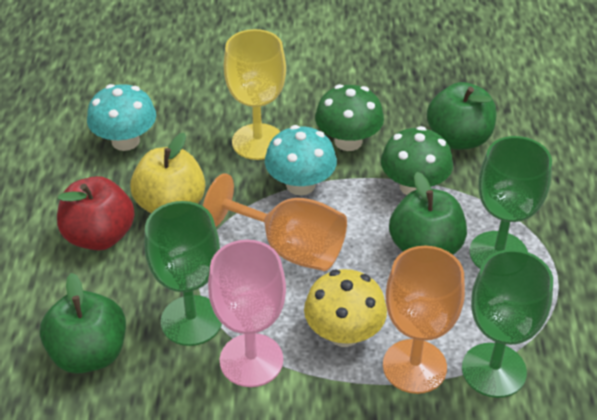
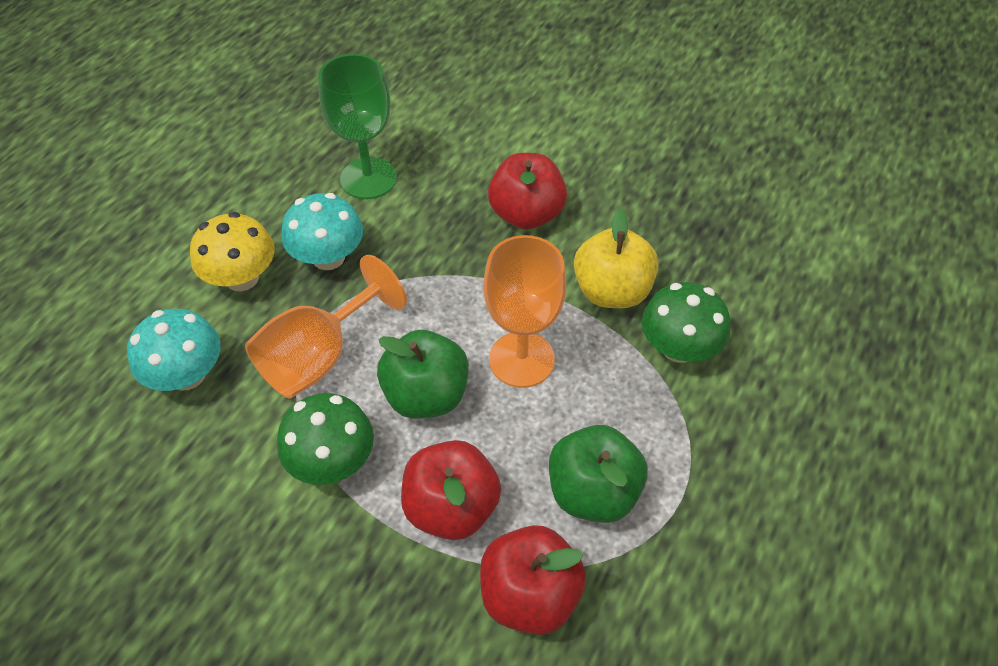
green apple: [40,273,126,374] [389,172,467,255] [427,82,496,150] = 3 -> [377,330,469,419] [549,425,648,523] = 2
green goblet: [144,201,222,346] [462,249,553,398] [469,136,552,269] = 3 -> [318,54,397,199] = 1
pink goblet: [208,240,286,387] = 1 -> none = 0
red apple: [57,176,135,251] = 1 -> [401,440,501,540] [480,525,586,635] [488,153,567,230] = 3
yellow goblet: [224,29,286,160] = 1 -> none = 0

